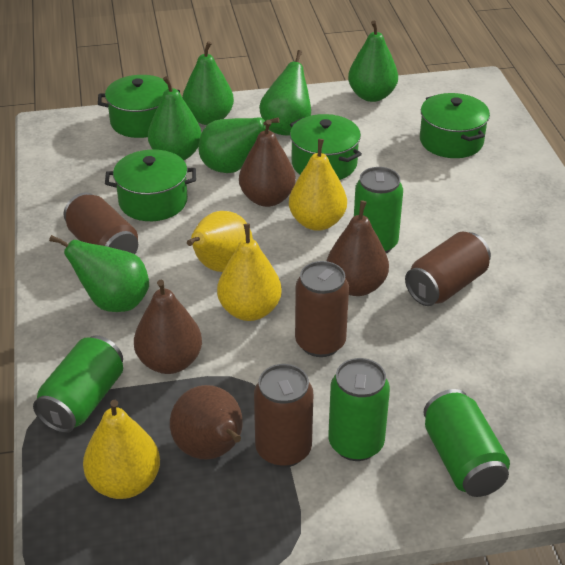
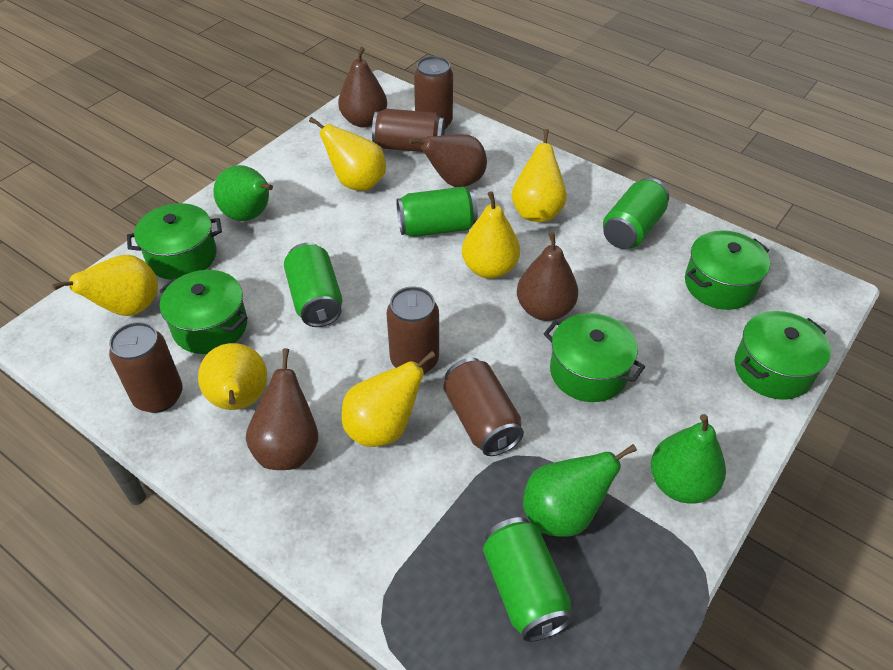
brown can: [63,192,138,254] [254,364,313,467] [295,261,349,357] [405,231,491,306] = 4 -> [109,322,183,413] [372,109,445,152] [386,287,439,374] [414,56,453,129] [444,358,524,456] = 5
green pear: [49,235,149,312] [148,76,202,160] [182,41,234,125] [198,117,280,173] [259,50,311,136] [348,21,398,102] = 6 -> [213,165,273,221] [523,444,637,537] [651,414,726,504] = 3
green pot: [98,75,180,138] [105,150,196,221] [290,114,362,180] [420,93,490,158] = 4 -> [127,203,222,280] [159,270,248,354] [544,313,645,402] [685,230,770,310] [734,311,831,400] = 5
yellow pear: [83,400,160,499] [187,211,253,272] [217,224,282,321] [289,139,347,231] = 4 -> [52,255,158,316] [198,343,267,410] [309,117,386,191] [342,351,436,447] [462,191,520,279] [511,129,567,222] = 6

